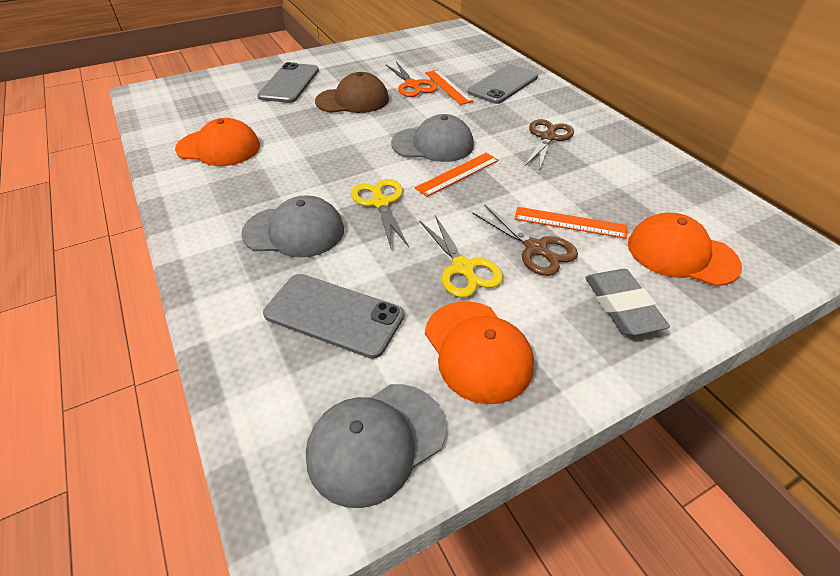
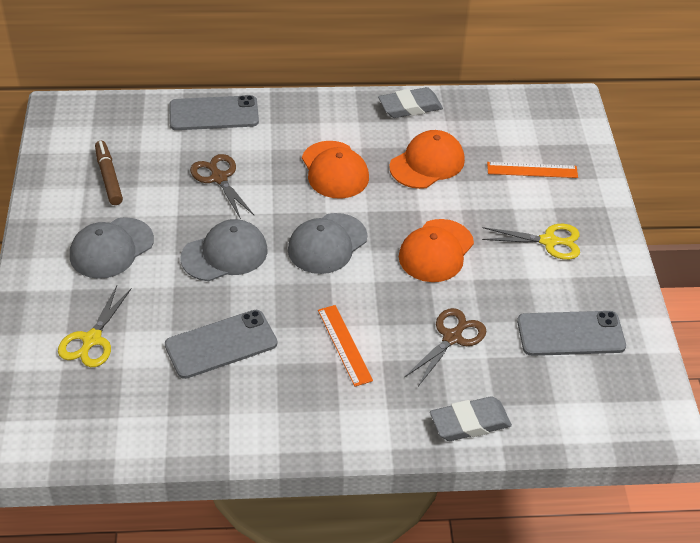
brown cap: [315,72,389,113] = 1 -> none = 0
brown marker: none = 0 -> [95,141,123,205] = 1
grey eraser: [585,269,670,335] = 1 -> [378,87,443,118] [430,396,512,441] = 2
orange ruler: [415,153,499,197] [425,70,473,105] [515,207,627,239] = 3 -> [318,305,373,386] [487,162,578,178] = 2
orange scissors: [386,62,437,97] = 1 -> none = 0

